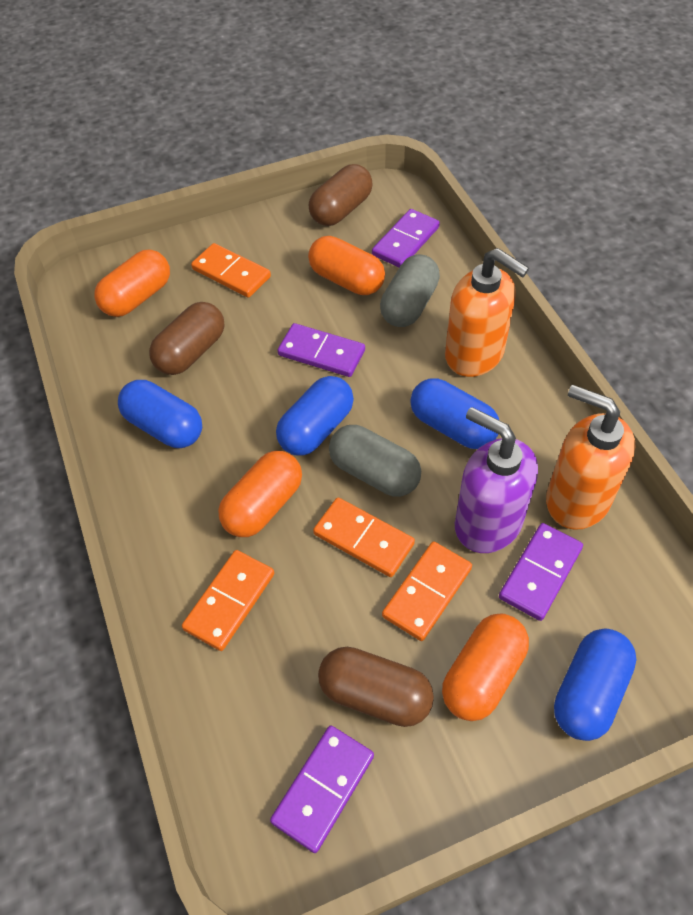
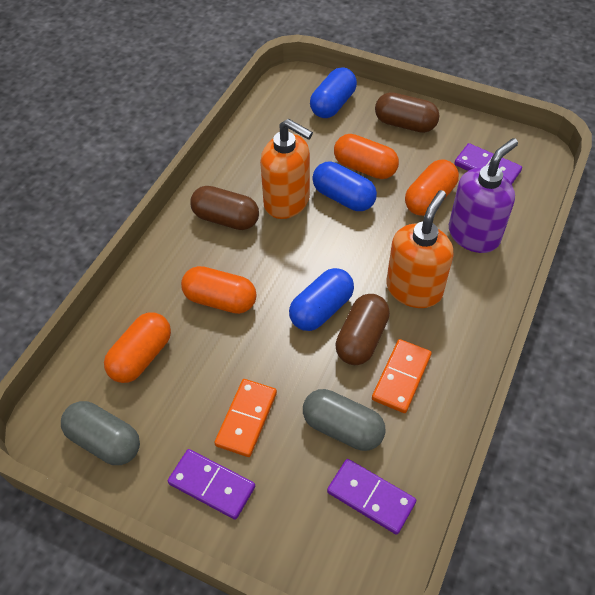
blue capsule: [118,380,202,448] [276,376,354,456] [410,379,499,449] [554,628,637,741] = 4 -> [289,268,354,331] [310,67,357,118] [312,161,377,211] = 3
orange domino: [182,550,274,651] [191,243,271,298] [313,498,415,577] [382,542,472,641] = 4 -> [214,379,277,457] [372,339,432,413] = 2
purple domino: [270,726,374,853] [277,323,365,377] [372,209,440,267] [499,523,583,621] = 4 -> [168,449,255,520] [327,459,416,535] [454,143,522,184] = 3

